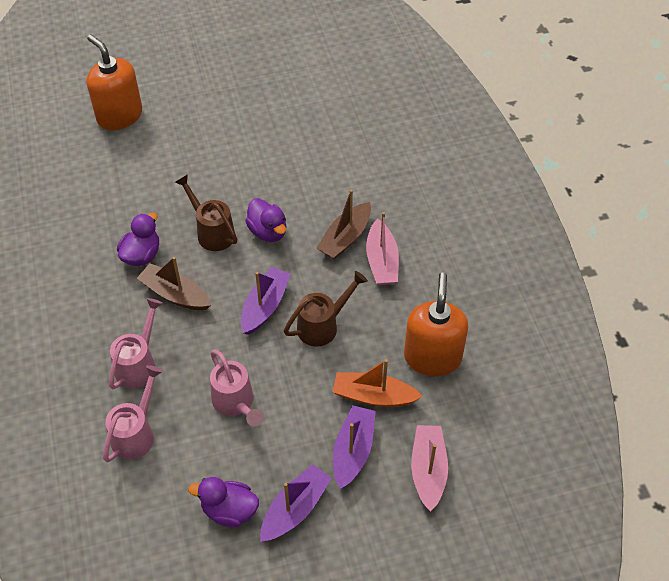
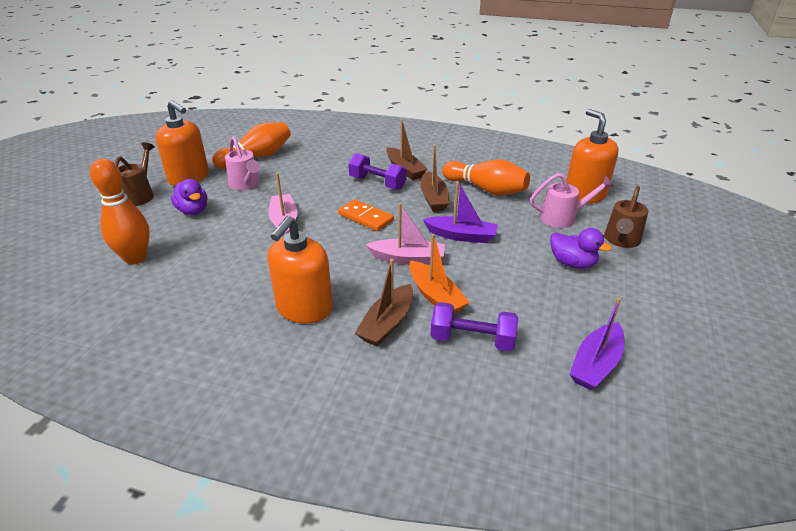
brown boat: [137,257,211,311] [316,190,371,259] = 2 -> [355,259,413,346] [386,120,427,180] [420,145,449,212] = 3
orange bowling pin: none = 0 -> [90,159,150,264] [212,122,291,169] [442,159,530,195] = 3
orange domino: none = 0 -> [338,199,394,231] = 1
orange soap dispenser: [87,34,142,130] [404,272,468,376] = 2 -> [156,100,209,186] [267,216,333,324] [567,109,618,204] = 3
pink watering can: [103,365,163,462] [109,298,163,389] [210,350,264,426] = 3 -> [225,136,260,190] [530,173,614,228] = 2
purple boat: [241,267,291,335] [260,464,332,542] [333,406,376,489] = 3 -> [423,181,498,243] [570,297,624,390] = 2
purple duck: [117,212,159,266] [188,477,259,527] [245,198,286,242] = 3 -> [171,179,208,215] [550,228,612,269] = 2
purple dumbbell: none = 0 -> [348,153,407,190] [431,302,518,351] = 2

